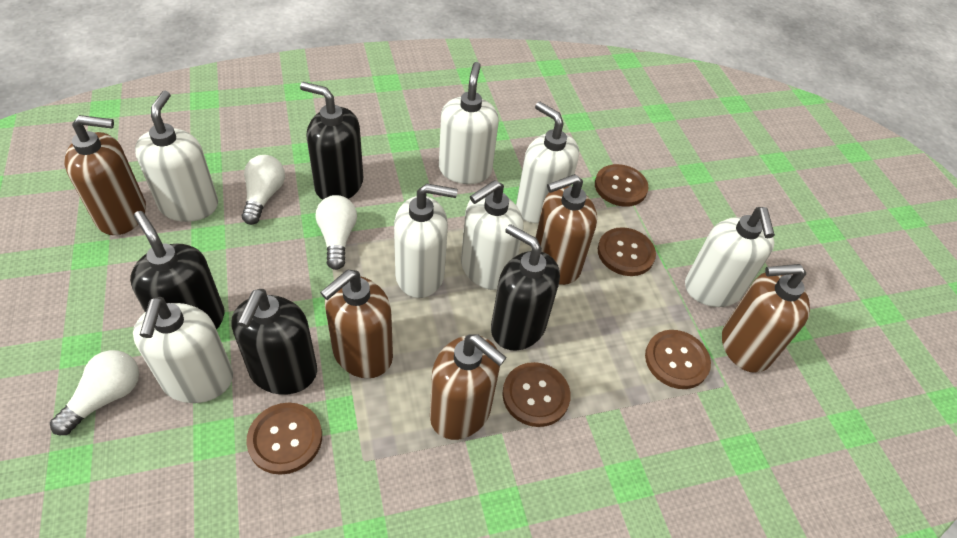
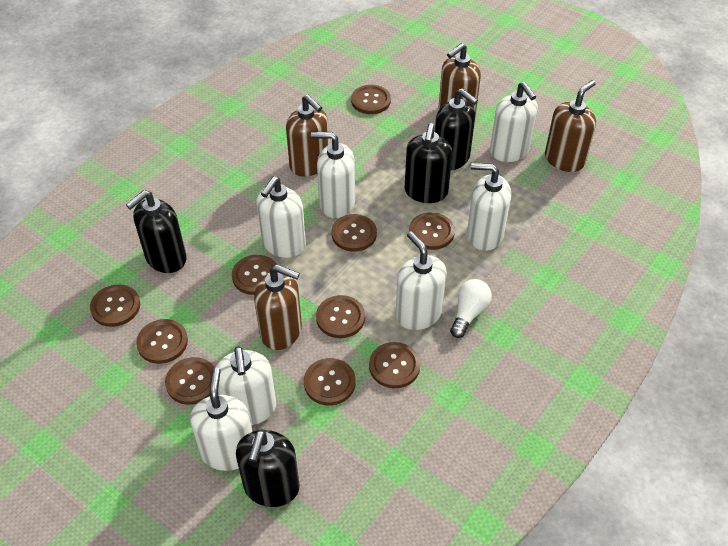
brown button: [246,403,322,475] [502,362,571,427] [595,164,649,207] [598,227,656,276] [645,330,711,389] = 5 -> [90,284,140,327] [136,319,188,364] [165,357,215,405] [232,255,277,295] [304,358,356,405] [316,295,365,338] [331,214,377,252] [351,85,391,114] [369,342,420,388] [409,212,455,250] = 10
brown soap dispenser: [64,115,146,235] [320,270,393,378] [430,334,507,440] [535,174,597,285] [722,264,810,373] = 5 -> [254,265,302,350] [286,95,329,177] [439,43,481,116] [545,80,596,172] = 4
white light bulb: [50,350,139,435] [242,155,285,225] [316,195,357,270] = 3 -> [450,279,492,338] = 1

